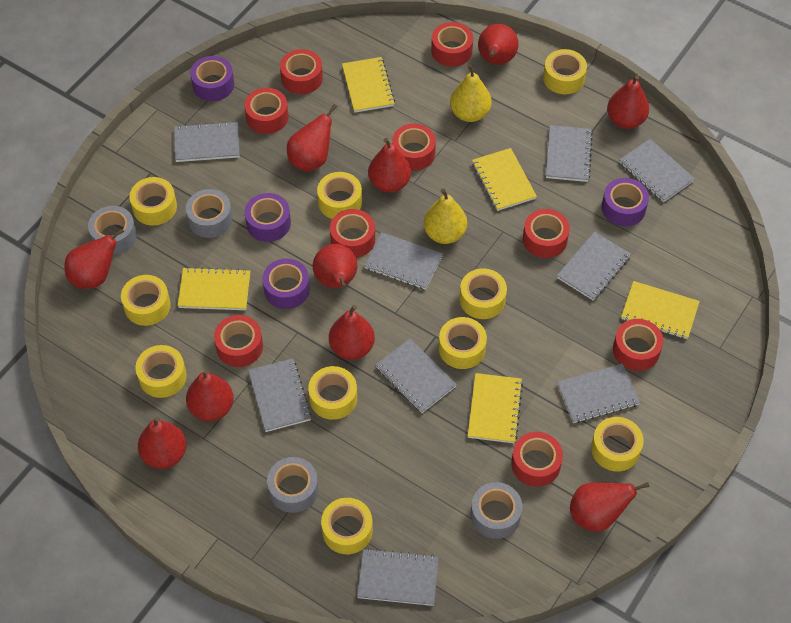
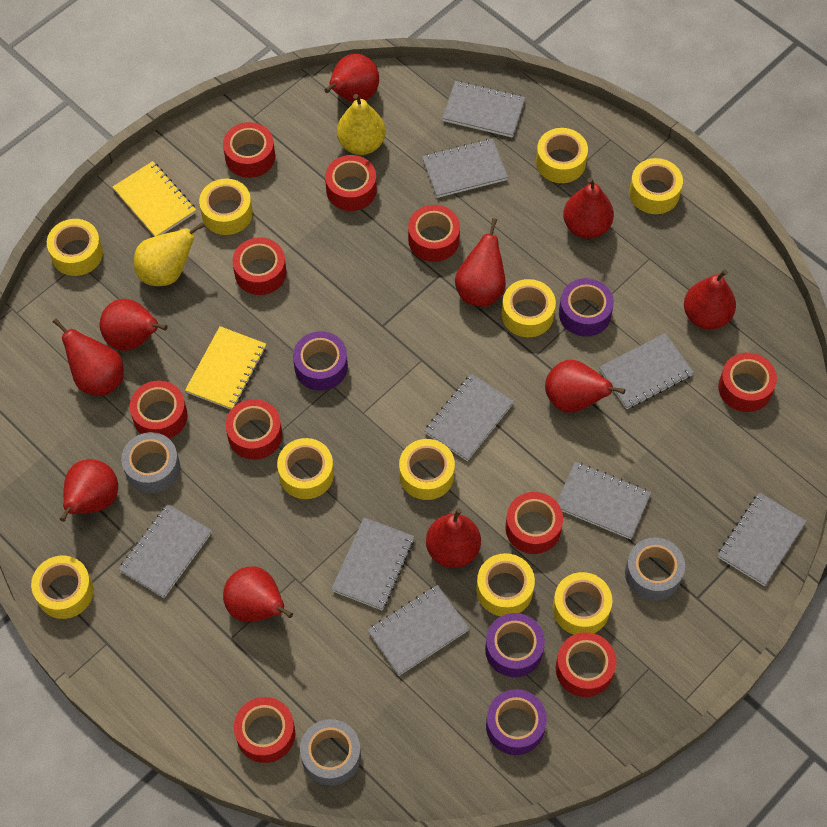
grey tape: [88,206,137,255] [186,189,233,238] [267,457,318,513] [471,482,522,539] = 4 -> [121,432,180,493] [300,719,361,786] [625,538,685,601] = 3
red tape: [214,315,263,367] [244,88,288,134] [280,49,323,94] [330,209,375,258] [392,124,436,171] [431,22,473,67] [511,432,563,487] [523,209,570,258] [613,319,663,371] = 9 -> [130,380,187,439] [223,122,275,178] [225,399,282,460] [232,237,287,295] [234,697,295,763] [325,155,377,211] [408,205,460,262] [505,492,563,554] [556,632,617,697] [718,353,777,412] = 10
yellow notebook: [178,267,250,310] [342,57,395,113] [468,373,523,443] [472,148,537,211] [621,281,700,339] = 5 -> [113,161,196,237] [185,326,266,410] = 2

